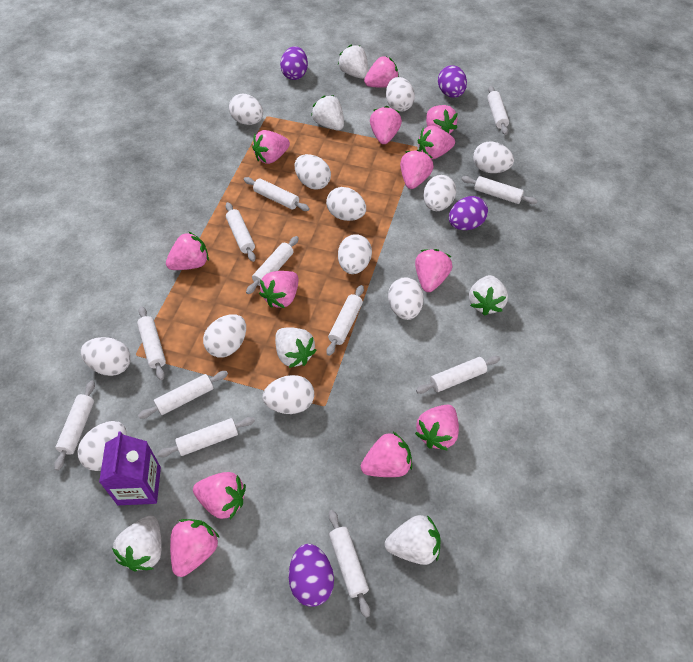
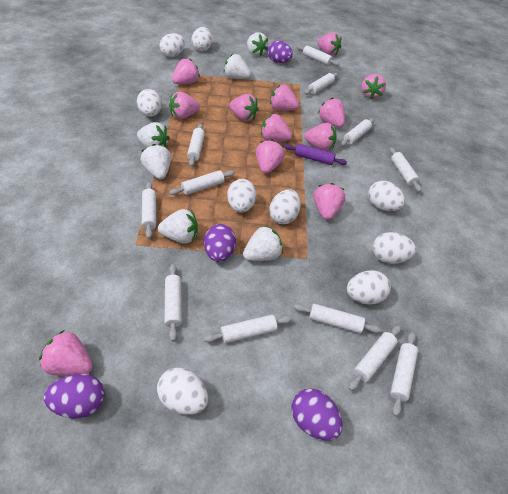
pink strawberry: [166,231,209,270] [170,519,220,577] [193,472,246,519] [252,130,290,164] [259,271,298,308] [361,432,412,477] [364,56,399,88] [370,106,402,144] [400,150,434,189] [415,249,452,292] [415,405,459,451] [418,126,455,159] [426,105,457,134] = 13 -> [39,330,93,376] [169,91,200,119] [172,58,200,84] [229,94,259,121] [256,140,285,173] [261,114,292,142] [270,85,299,110] [304,123,337,151] [314,183,345,220] [317,32,341,56] [318,98,345,128] [361,74,386,99] = 12
purple carton: [99,431,161,505] = 1 -> none = 0
purple rolling pin: none = 0 -> [284,144,347,165] = 1
white egg: [77,421,127,471] [81,337,131,376] [203,314,246,358] [229,94,263,125] [263,375,314,414] [295,154,331,190] [326,187,366,221] [338,234,372,274] [386,77,415,112] [388,277,424,320] [423,175,456,211] [473,142,514,173] = 12 -> [137,89,162,117] [157,368,208,415] [159,33,185,57] [192,27,212,51] [227,179,257,213] [269,189,301,224] [347,270,391,305] [368,181,405,211] [373,232,416,264] = 9

